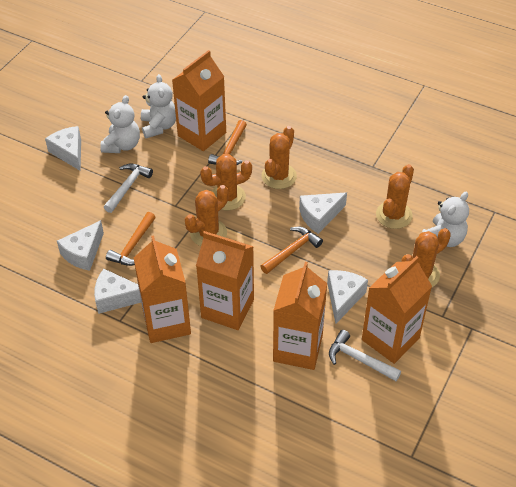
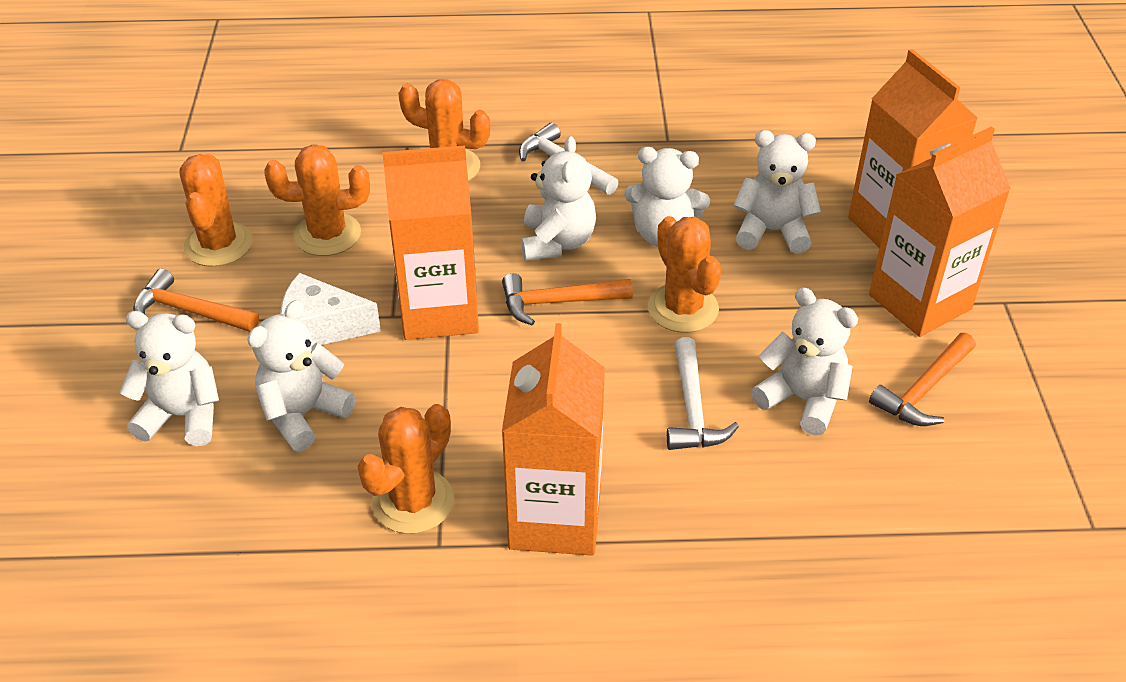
orange carton: [134,235,191,343] [172,50,226,151] [196,231,254,330] [273,262,327,370] [362,256,432,364] = 5 -> [382,145,479,340] [502,323,605,556] [848,49,978,248] [869,127,1011,337] = 4
white cheese: [45,126,81,171] [57,220,104,271] [94,269,141,314] [299,192,347,234] [327,270,368,324] = 5 -> [280,273,381,346] = 1
white teddy bear: [100,95,140,153] [141,74,176,138] [422,192,469,247] = 3 -> [119,311,219,446] [247,300,356,451] [521,136,596,261] [624,147,710,247] [733,130,821,254] [751,288,858,436] = 6

